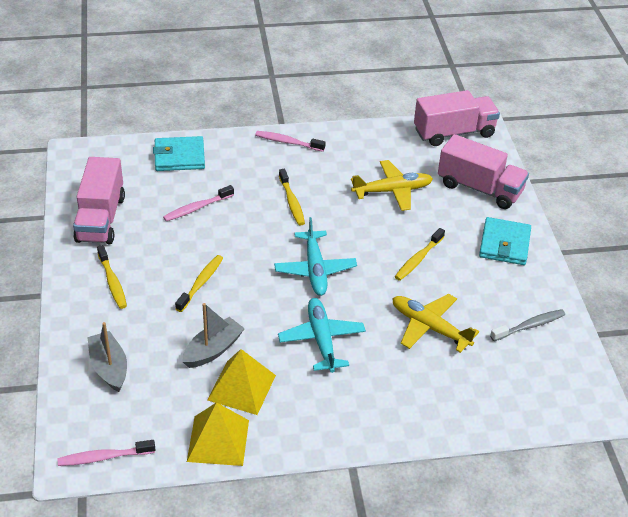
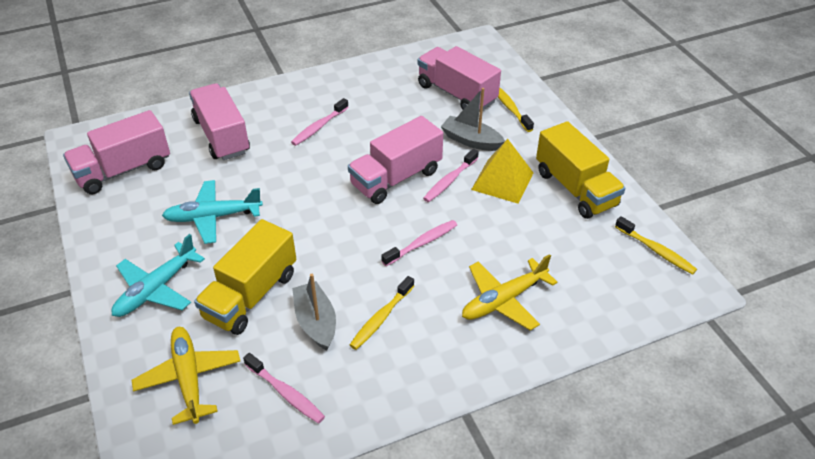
grey toothbrush: [490,309,565,341] = 1 -> none = 0
pink toothbrush: [57,440,156,466] [163,185,234,221] [255,131,326,152] = 3 -> [243,353,325,424] [291,98,349,146] [381,220,457,266] [423,149,479,202] = 4
pink truck: [73,157,125,244] [414,90,500,146] [438,134,529,209] = 3 -> [63,110,170,194] [189,83,250,160] [348,116,443,204] [418,46,501,111] = 4
turquoise wallet: [153,136,205,171] [479,217,531,265] = 2 -> none = 0
yellow pyramid: [187,402,249,466] [207,349,276,415] = 2 -> [471,139,533,204] = 1
yellow toothbrush: [97,245,127,309] [175,255,223,312] [279,169,305,226] [395,228,445,281] = 4 -> [350,276,414,350] [498,88,534,132] [615,216,697,275] = 3
yellow truck: none = 0 -> [194,219,296,335] [536,121,625,219] = 2

